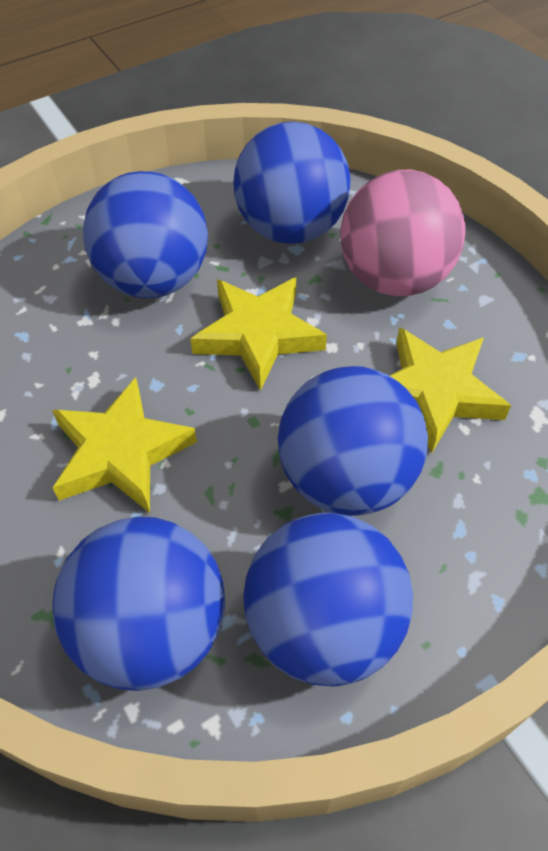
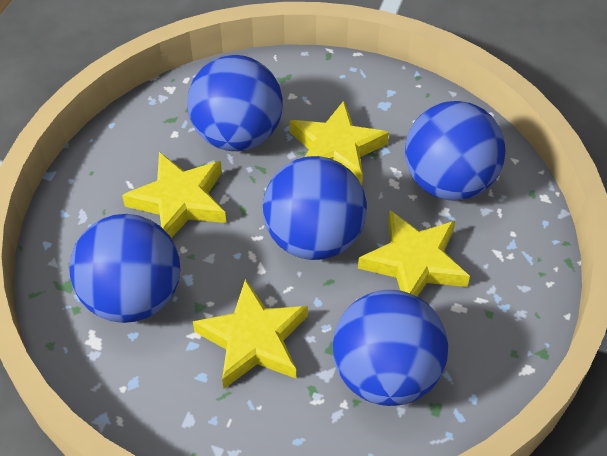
pink ball: [340,170,466,296] = 1 -> none = 0
yellow star: [52,377,197,513] [191,277,327,391] [389,327,511,454] = 3 -> [122,152,226,238] [193,279,308,389] [290,101,389,186] [358,210,470,297] = 4

